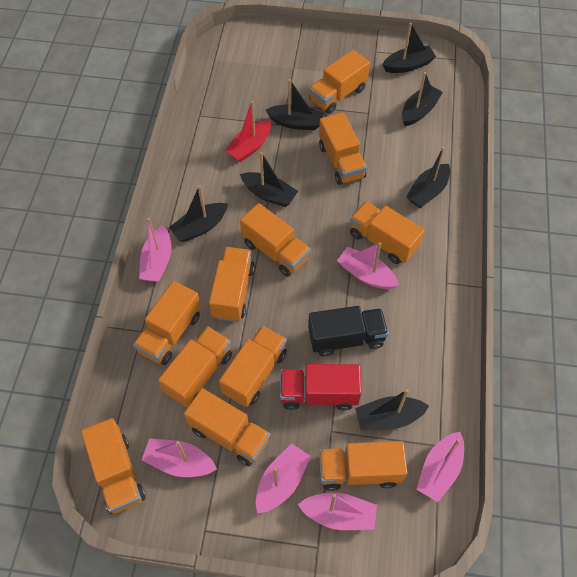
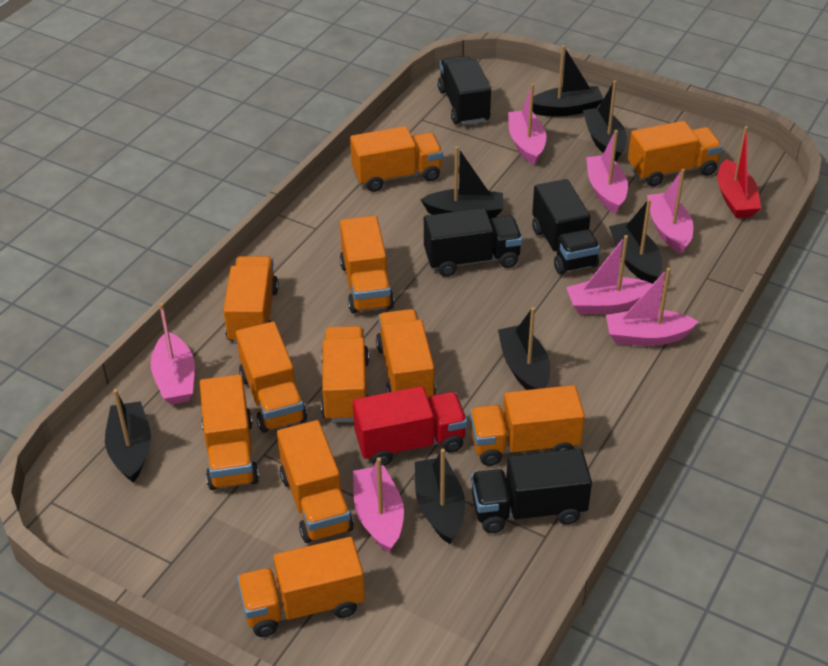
black truck: [308,306,389,357] = 1 -> [424,208,523,277] [438,56,491,125] [471,449,592,533] [532,179,600,274] = 4
pink boat: [139,218,172,282] [141,438,217,477] [256,443,311,514] [298,492,377,530] [337,242,399,289] [416,432,464,502] = 6 -> [151,303,195,404] [353,457,404,553] [508,83,547,165] [566,235,653,314] [586,130,628,214] [606,268,698,346] [647,169,693,254] = 7

